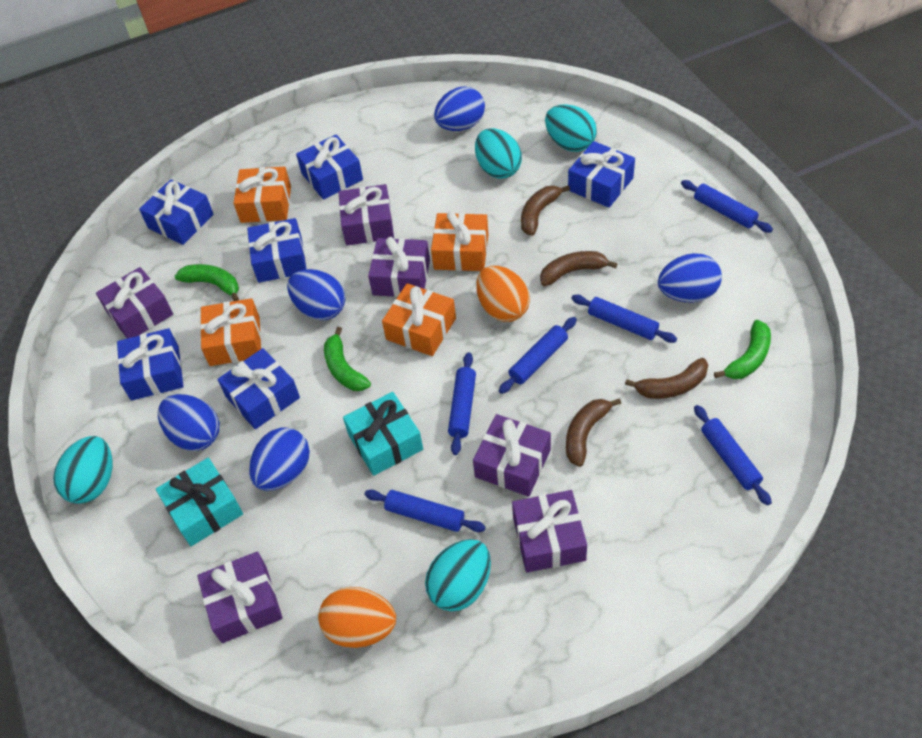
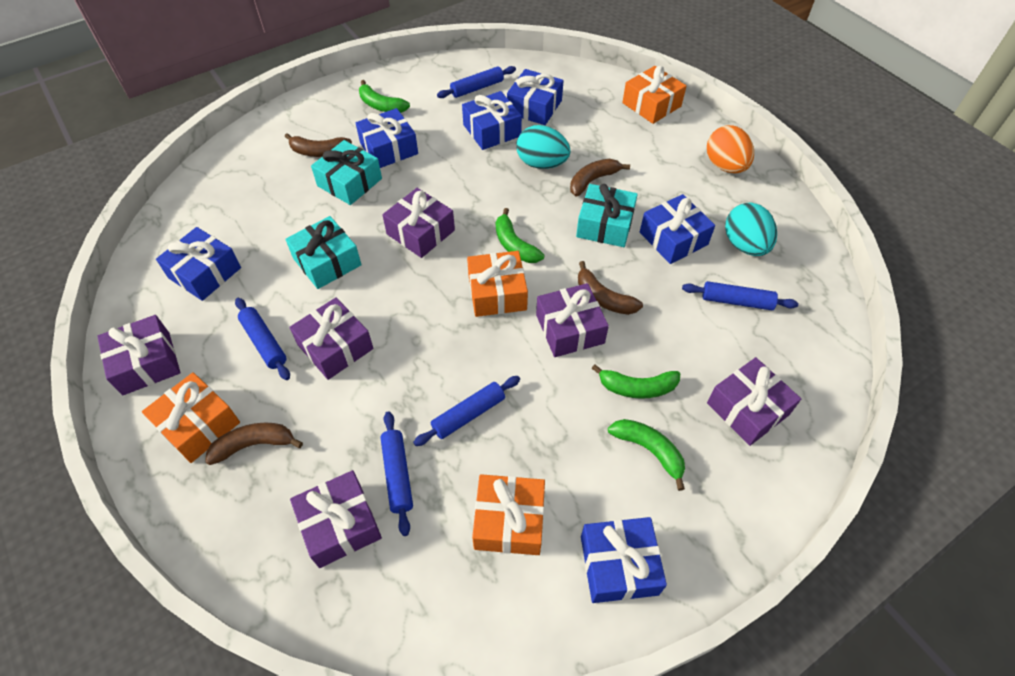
blue egg: [158,394,219,451] [249,428,310,491] [287,269,346,320] [434,86,485,131] [658,253,722,302] = 5 -> none = 0
blue rolling pin: [364,490,486,532] [448,352,476,455] [499,317,577,394] [571,295,677,343] [681,180,773,233] [694,405,772,505] = 6 -> [235,298,290,380] [380,411,413,536] [413,376,520,446] [437,66,516,98] [682,281,799,310] = 5
green banana: [175,264,239,301] [324,327,371,391] [714,320,771,379] = 3 -> [359,80,410,113] [496,208,544,263] [591,364,680,399] [608,419,685,491] = 4
orange egg: [318,587,396,648] [476,266,530,322] = 2 -> [707,125,754,173] = 1
turquoise egg: [53,436,113,504] [425,539,491,611] [475,128,522,179] [545,104,597,152] = 4 -> [516,125,571,169] [725,203,777,256] = 2
turquoise gift: [156,458,243,546] [343,392,423,476] = 2 -> [285,216,361,289] [311,140,382,205] [576,184,638,247] = 3

